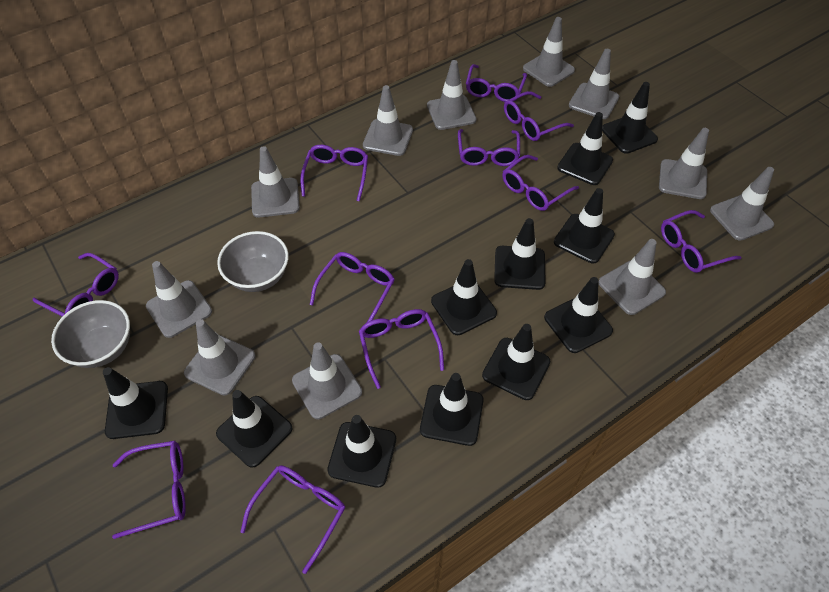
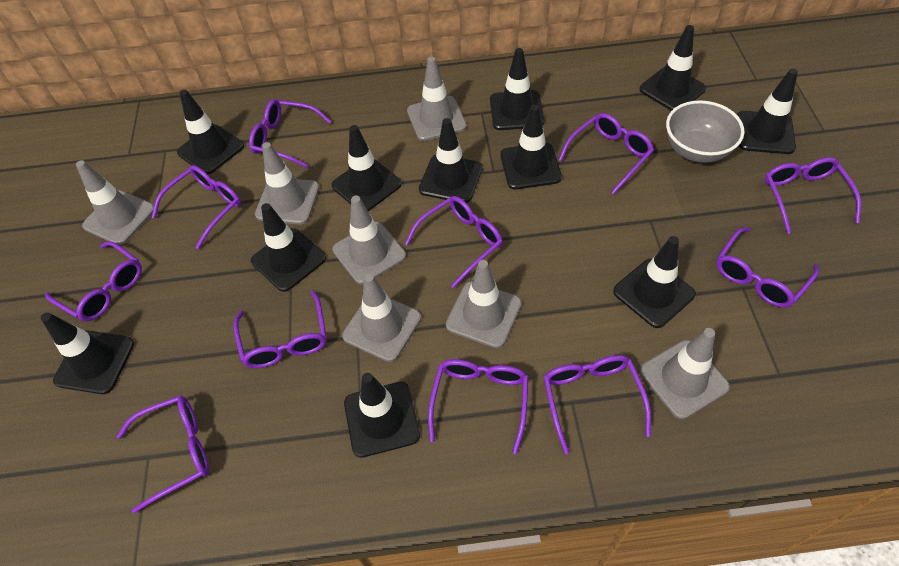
grey bowl: [51,300,130,368] [217,231,289,292] = 2 -> [666,100,745,163] = 1
grey traffic cone: [146,261,212,338] [184,319,255,395] [251,146,300,218] [292,342,362,419] [363,85,413,156] [427,60,476,130] [523,17,575,87] [569,49,619,119] [599,239,666,315] [659,128,709,199] [710,167,774,241] = 11 -> [76,160,154,245] [255,142,319,225] [332,196,406,284] [342,274,421,362] [407,57,467,141] [446,260,522,348] [640,328,730,419] = 7

